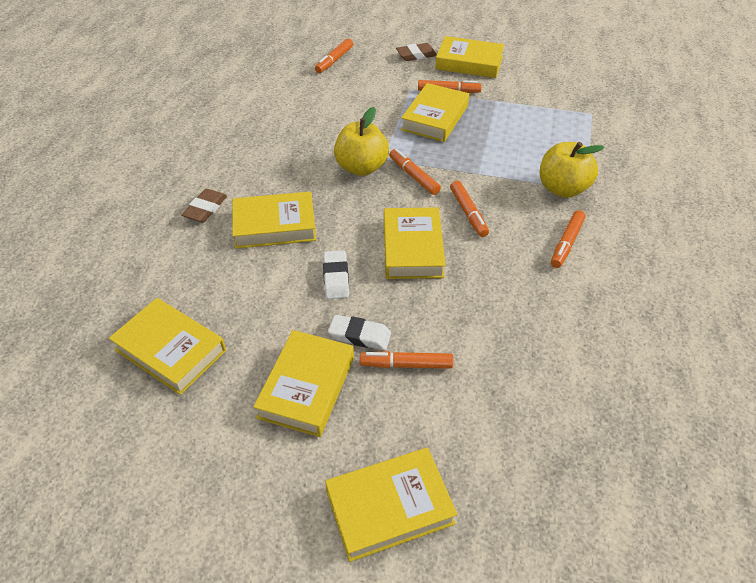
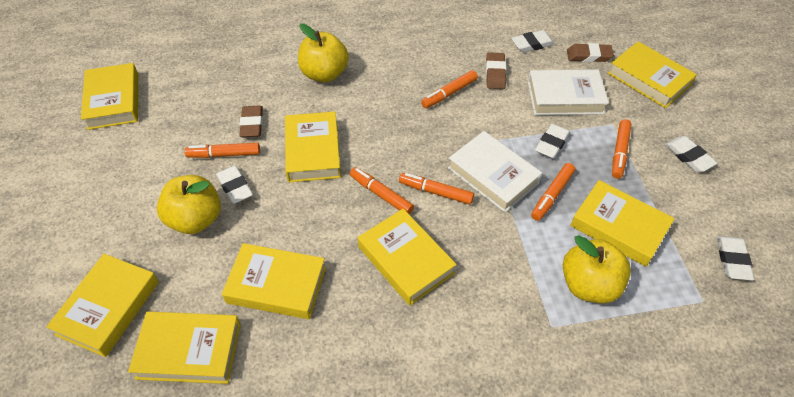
brown eraser: [182,189,227,223] [396,43,437,61] = 2 -> [239,105,263,137] [486,52,506,89] [567,43,614,62] = 3
white book: none = 0 -> [448,131,542,213] [528,69,609,115] = 2
white eraser: [323,250,349,299] [328,315,391,350] = 2 -> [216,166,253,204] [511,30,555,52] [535,124,570,159] [665,136,717,172] [717,236,754,280] = 5
yellow apple: [334,107,389,176] [540,142,604,198] = 2 -> [157,175,221,234] [298,23,349,82] [563,235,631,304] = 3
yellow book: [109,298,226,395] [232,192,316,249] [253,330,354,437] [325,448,458,562] [384,207,446,279] [401,83,469,142] [435,36,505,78] = 7 -> [46,254,159,357] [81,63,138,130] [128,311,241,384] [222,243,326,319] [285,111,341,182] [358,209,456,306] [570,180,674,267] [608,41,697,108] = 8

